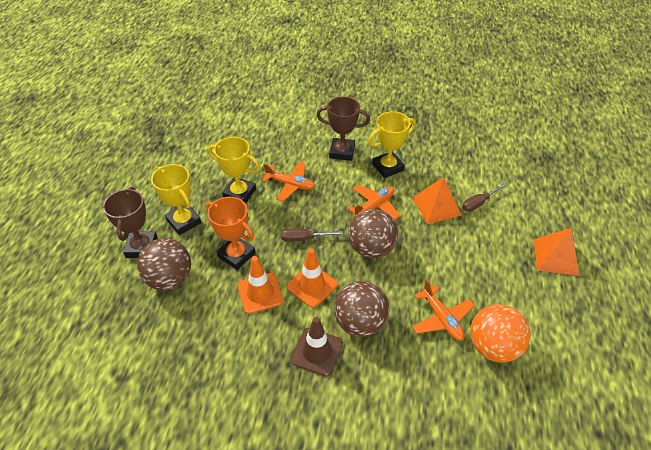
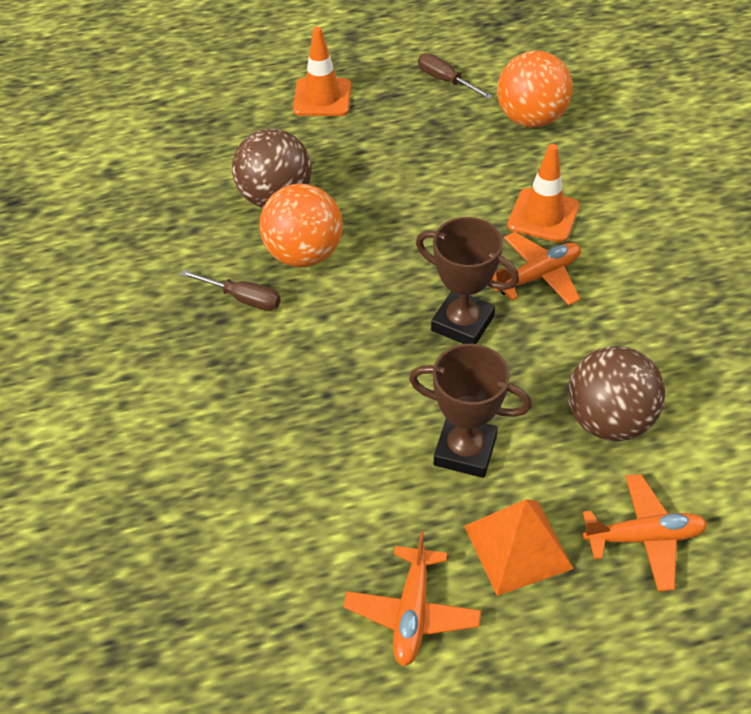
brown ball: [137,238,191,290] [334,281,390,337] [349,209,398,258] = 3 -> [232,129,312,208] [568,346,665,441] = 2
brown traffic cone: [291,317,343,377] = 1 -> none = 0
orange ball: [470,304,530,363] = 1 -> [259,183,343,267] [497,51,572,127] = 2
orange pyramid: [412,177,462,224] [534,228,579,276] = 2 -> [464,499,574,596] = 1
orange trophy: [206,197,255,270] = 1 -> none = 0
yellow trophy: [151,164,202,235] [208,137,260,204] [368,111,416,178] = 3 -> none = 0

